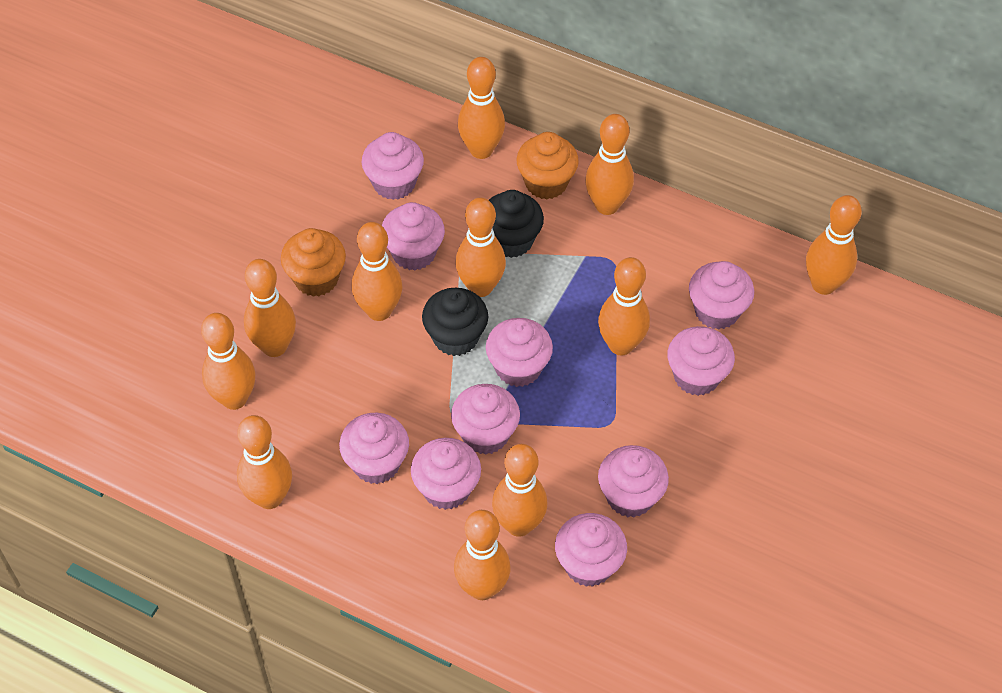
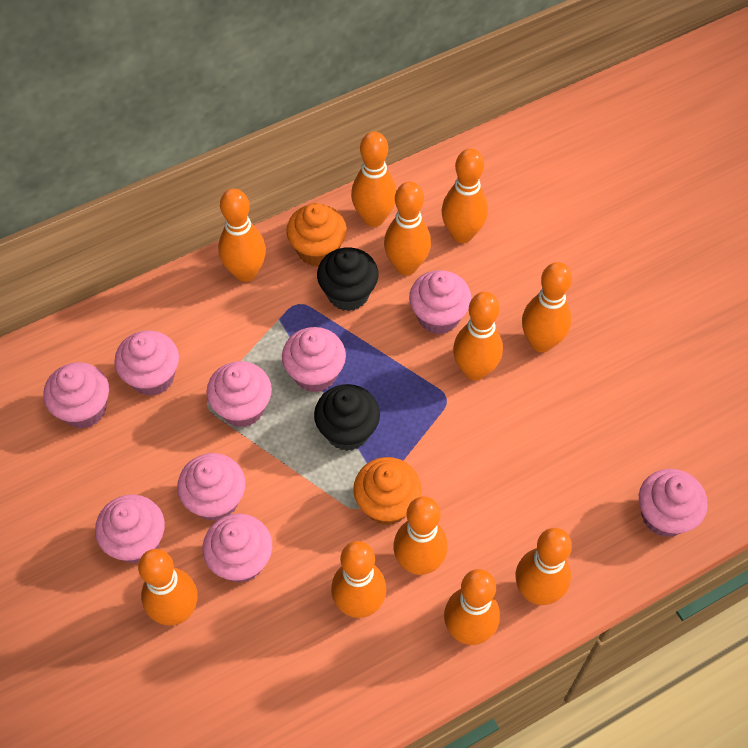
pink cupcake: [339,412,409,484] [361,132,424,200] [382,202,445,270] [411,438,481,510] [451,384,520,454] [486,318,553,387] [555,513,627,587] [598,445,669,517] [668,326,735,396] [689,261,754,330] = 10 -> [43,362,109,429] [95,494,165,564] [114,331,179,396] [177,453,245,521] [203,514,272,583] [206,361,272,427] [282,327,346,392] [409,270,471,334] [639,469,708,537] = 9

